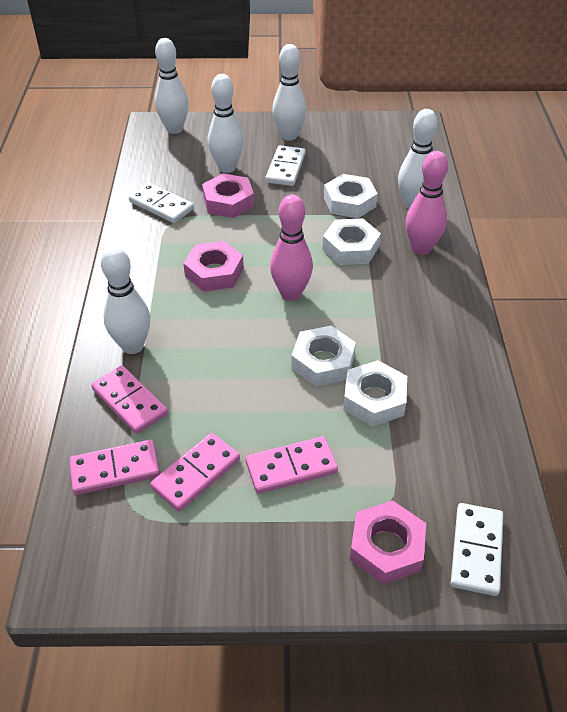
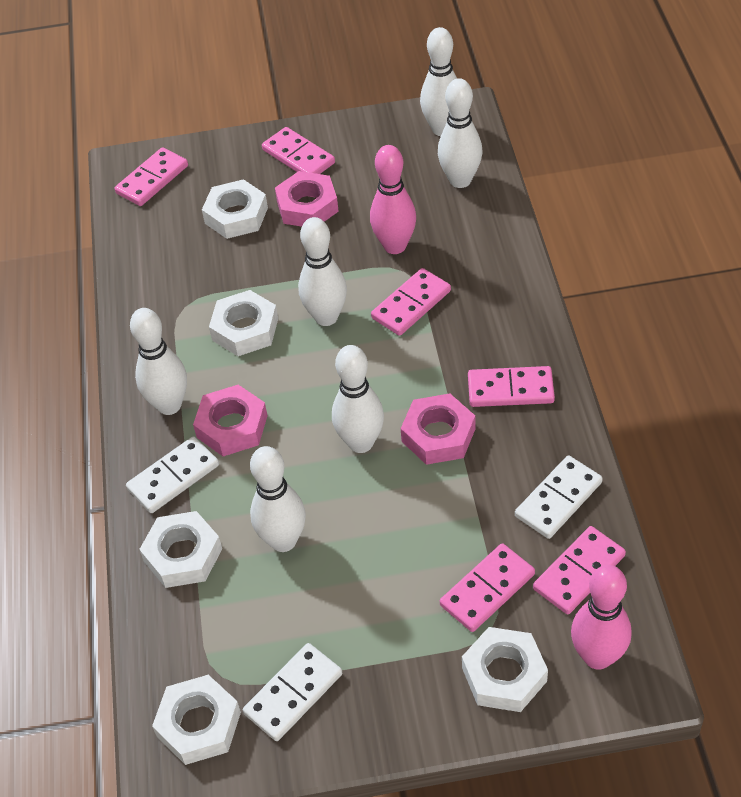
pink domino: [69,439,160,495] [91,366,168,434] [150,433,240,512] [246,436,338,494] = 4 -> [115,147,188,206] [262,127,335,174] [371,268,451,336] [440,543,535,632] [468,366,555,407] [533,526,626,615] = 6
white bowling pin: [101,246,150,354] [155,38,189,134] [208,74,244,173] [272,44,306,140] [398,109,437,209] = 5 -> [130,308,187,415] [250,446,306,552] [298,217,347,326] [332,345,384,453] [420,27,457,136] [438,78,482,188] = 6
white nut: [291,326,356,386] [322,218,381,265] [324,174,378,218] [343,360,407,427] = 4 -> [139,511,222,588] [152,675,241,765] [202,179,268,239] [209,290,278,356] [462,627,548,712] = 5

